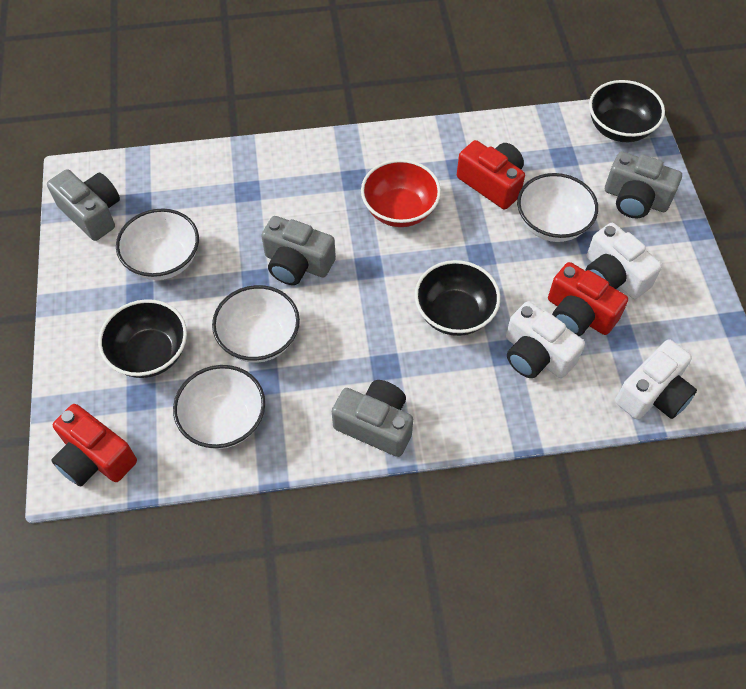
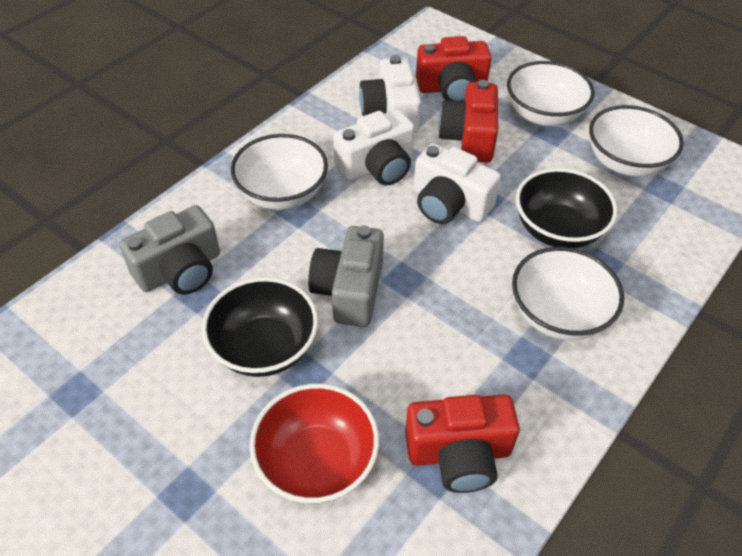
black bowl: [98,299,187,378] [415,260,500,336] [589,80,665,142] = 3 -> [202,277,318,377] [516,168,617,248] = 2
grey camera: [47,169,120,241] [261,216,336,285] [332,380,413,457] [605,152,682,219] = 4 -> [119,205,220,294] [308,225,384,327] = 2

